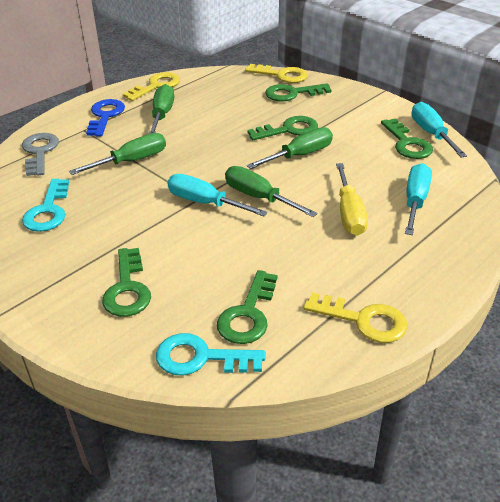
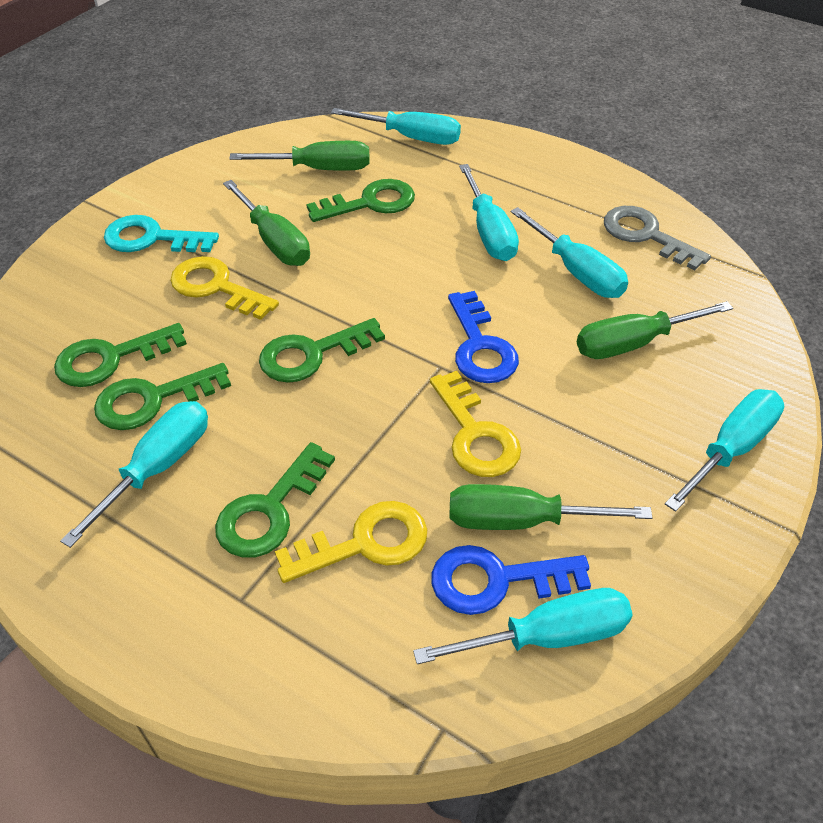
blue key: [86,99,125,137] = 1 -> [431,545,591,615] [448,291,519,383] = 2
turquoise key: [22,179,69,232] [156,333,266,375] = 2 -> [104,215,219,252] = 1
turquoise screwdriver: [167,174,268,216] [405,163,432,235] [411,102,467,157] = 3 -> [60,401,208,548] [331,108,461,145] [413,588,633,664] [459,164,519,261] [511,207,628,298] [665,389,784,512] = 6
yellow screwdriver: [336,163,368,236] = 1 -> none = 0

